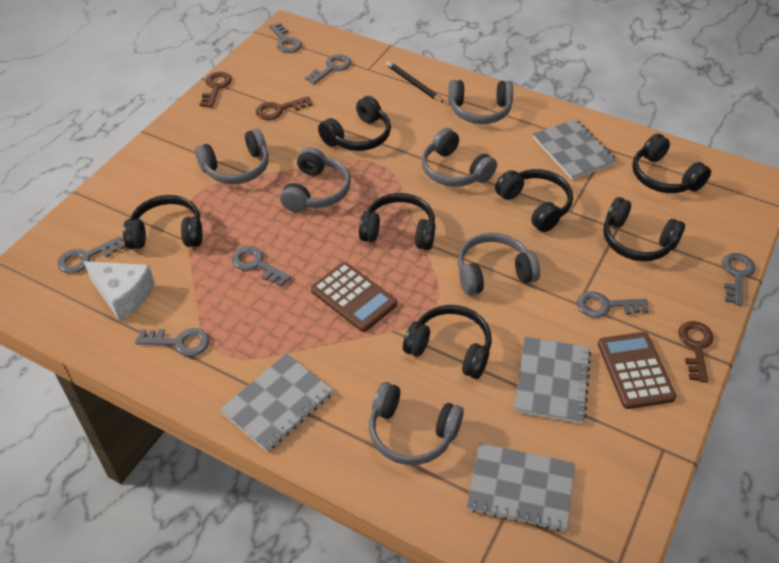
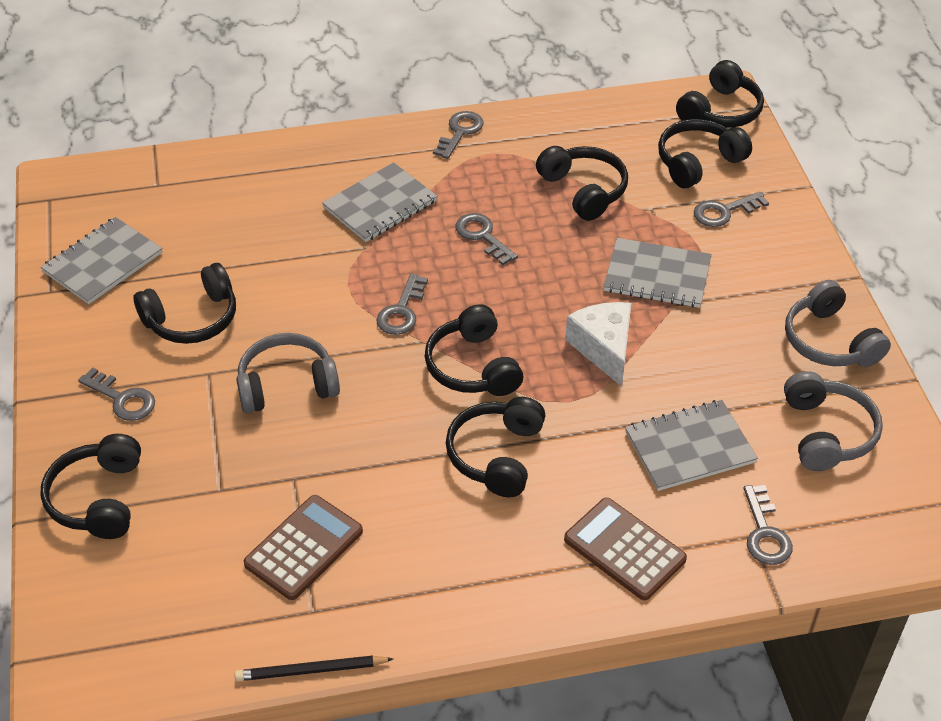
brown key: [199,72,232,108] [256,96,313,120] [678,321,714,382] = 3 -> none = 0
grey headphones: [195,129,269,184] [280,147,351,212] [369,382,464,465] [421,128,497,187] [448,80,513,124] [458,233,540,295] = 6 -> [236,333,340,413] [784,371,883,471] [785,280,891,367] = 3
grey key: [57,236,126,274] [135,328,209,356] [232,246,291,287] [269,23,302,53] [305,54,351,84] [577,291,649,318] [722,253,755,306] = 7 -> [78,368,155,421] [376,274,428,335] [433,111,484,159] [456,213,518,265] [694,192,769,227] [743,485,793,565] = 6

